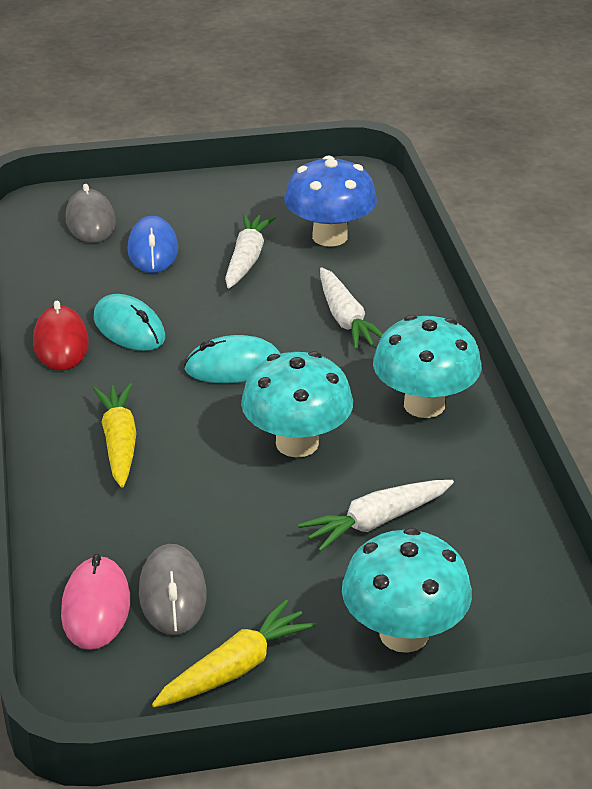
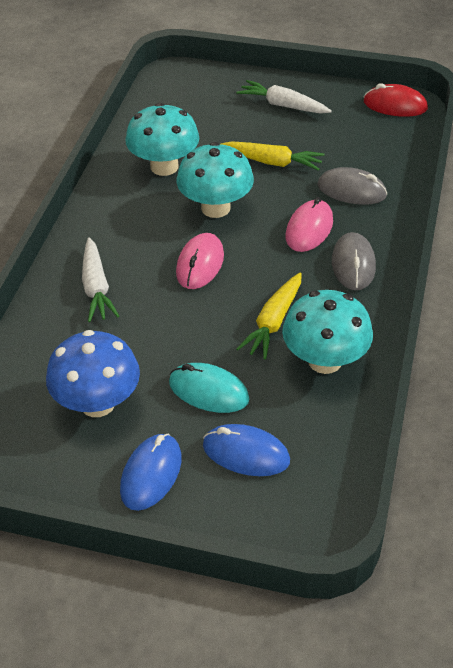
blue mouse: [128,216,178,273] = 1 -> [120,434,181,511] [203,424,290,476] = 2
pink mouse: [61,554,130,650] = 1 -> [176,233,224,289] [285,197,333,252] = 2
turquoise mouse: [94,294,165,351] [184,335,280,383] = 2 -> [169,363,250,413] = 1
white carrot: [225,213,276,288] [298,480,454,552] [320,268,383,349] = 3 -> [82,237,119,322] [237,80,332,114] = 2

